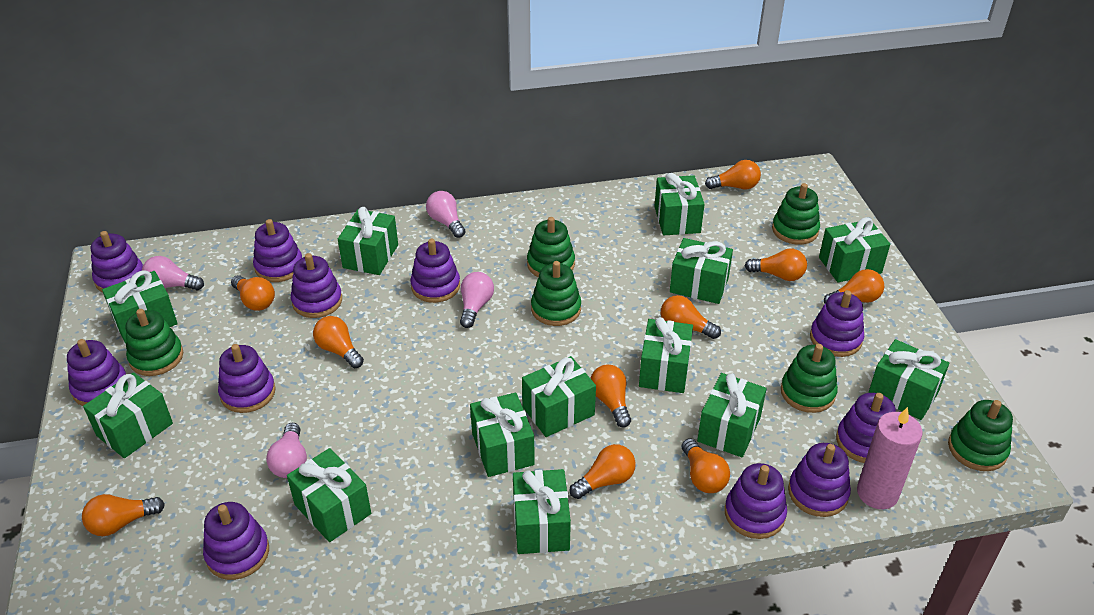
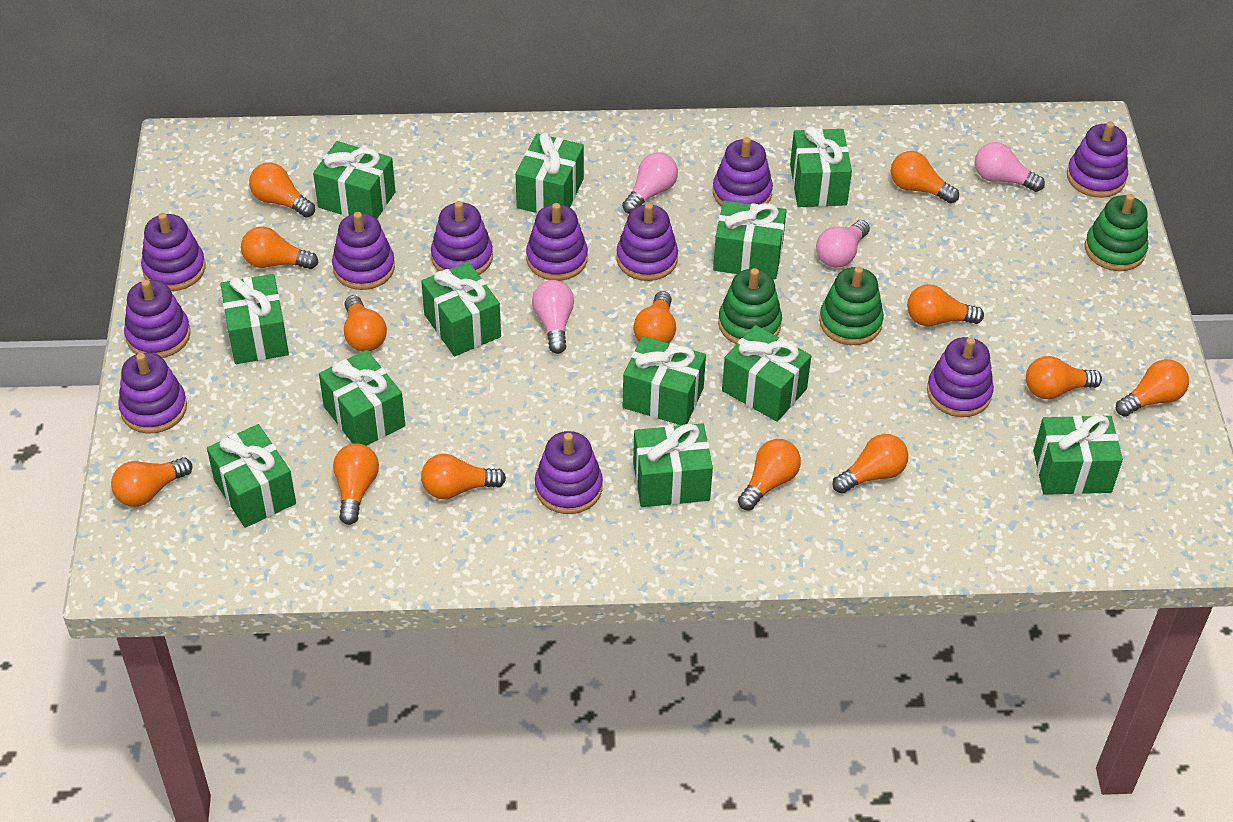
green gift: [83,372,173,458] [102,270,178,344] [287,448,371,542] [338,207,398,275] [470,393,535,477] [513,469,571,554] [522,356,596,437] [639,317,693,393] [654,173,705,235] [670,238,733,304] [697,373,767,457] [819,217,890,282] [868,339,949,420] = 13 -> [207,424,296,528] [220,274,289,364] [313,141,396,219] [319,350,405,446] [421,262,501,356] [516,132,584,213] [623,336,706,425] [633,423,713,507] [713,201,787,279] [722,325,811,422] [790,126,852,207] [1033,415,1123,495] = 12
green stacking toy: [126,309,183,376] [527,217,575,277] [531,261,581,326] [772,183,820,245] [781,344,838,413] [948,400,1013,471] = 6 -> [718,268,782,344] [819,267,884,345] [1085,194,1148,271] = 3
orange light bulb: [82,494,165,536] [231,275,275,311] [313,316,364,368] [570,444,636,499] [590,364,631,428] [660,295,721,339] [681,438,730,493] [705,160,761,189] [745,249,807,281] [824,269,884,304] = 10 -> [111,457,193,507] [241,227,318,269] [249,163,315,218] [333,443,379,525] [344,295,387,352] [421,454,506,499] [633,291,676,343] [738,439,801,510] [832,434,909,494] [891,151,959,203] [907,284,984,326] [1026,356,1102,399] [1116,359,1189,417] = 13
pink candle: [857,407,923,509] = 1 -> none = 0

